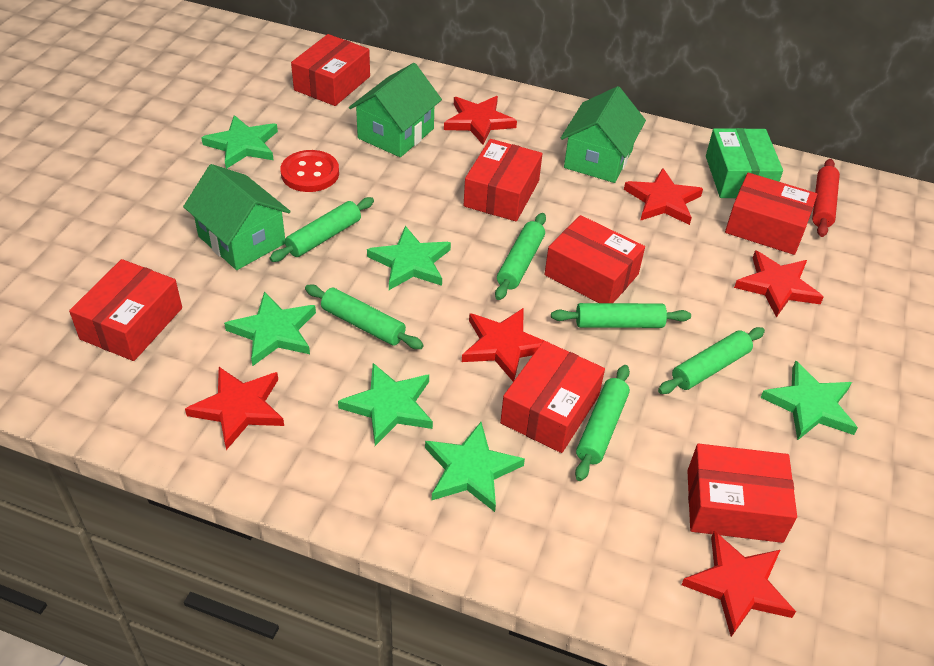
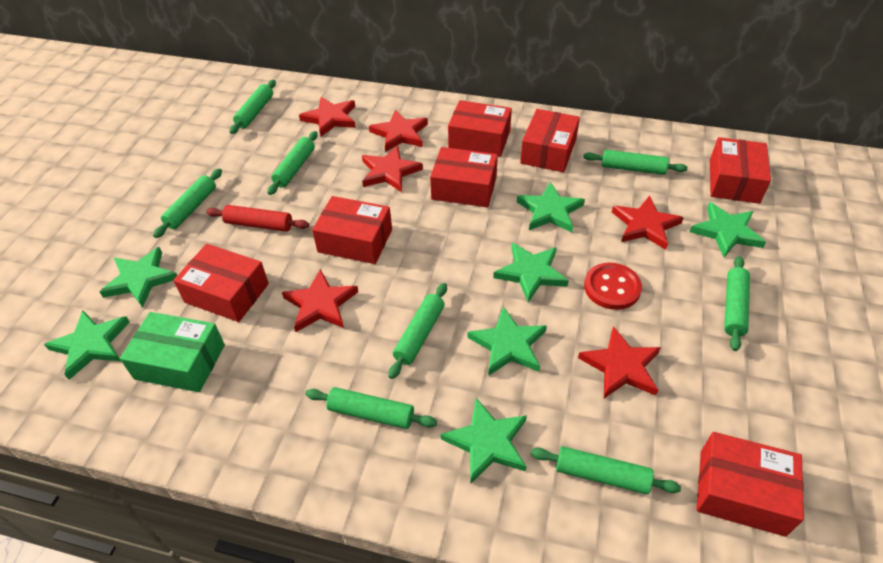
green house: [183,164,291,270] [349,63,442,157] [561,86,646,183] = 3 -> none = 0
green rolling pin: [270,197,374,262] [305,285,424,349] [495,213,546,300] [551,303,691,328] [575,365,630,481] [658,327,765,394] = 6 -> [153,169,222,238] [230,80,276,134] [268,131,318,195] [305,387,437,429] [389,283,447,379] [530,446,681,494] [583,150,688,175] [724,256,750,351] = 8
green star: [201,115,278,169] [224,291,316,366] [338,363,433,446] [367,226,451,290] [425,422,525,512] [760,361,858,440] = 6 -> [44,310,130,380] [100,247,177,308] [441,398,527,484] [467,307,547,376] [493,243,569,302] [517,182,585,232] [690,202,766,257] = 7

